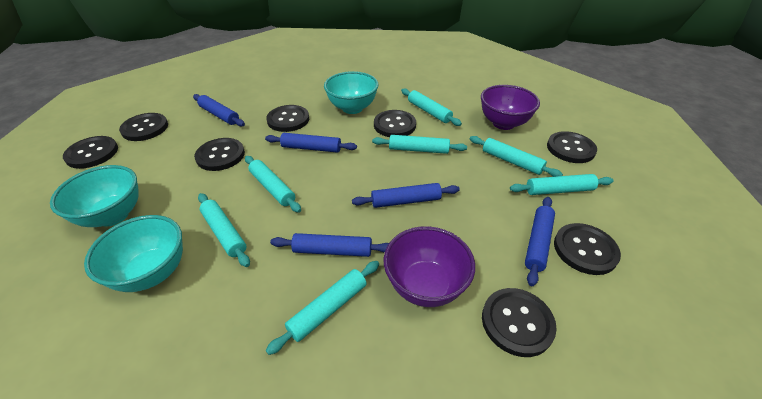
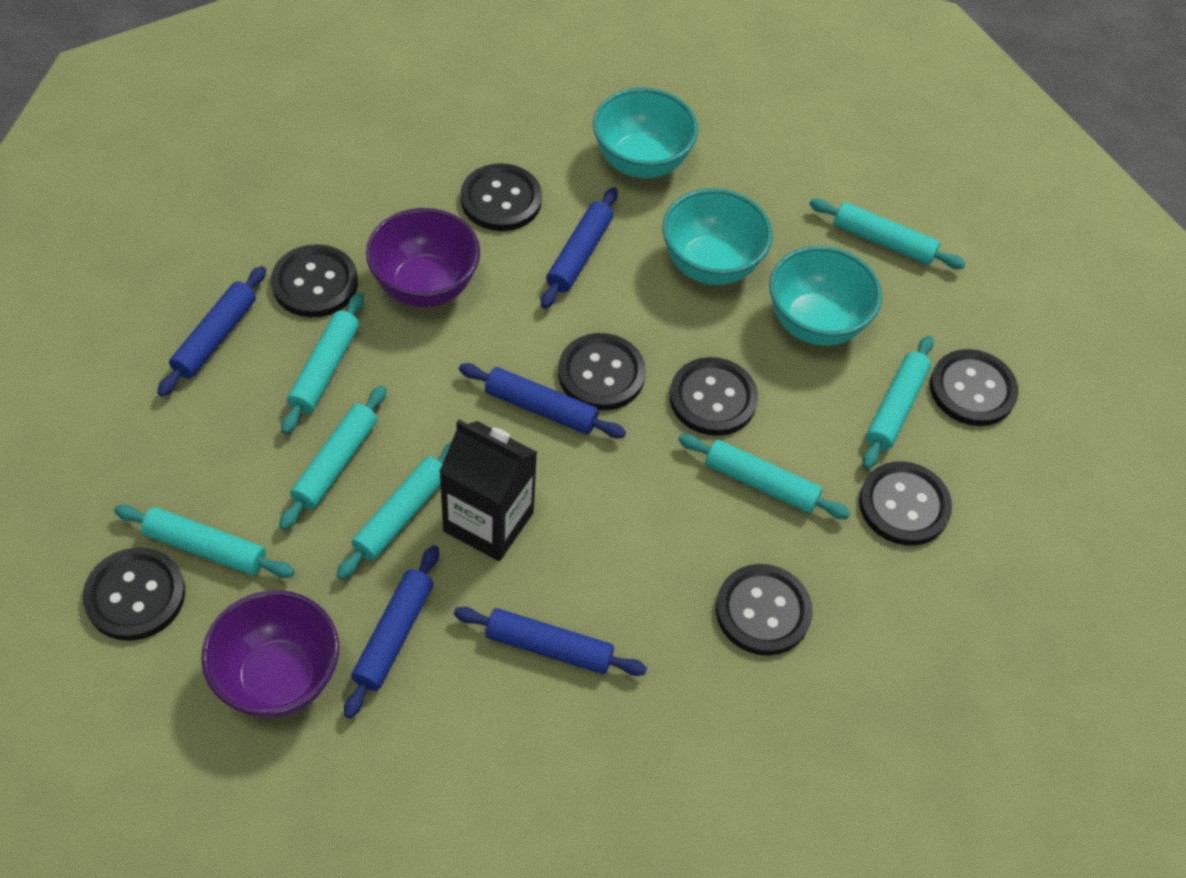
black carton: none = 0 -> [439,420,537,561] = 1

